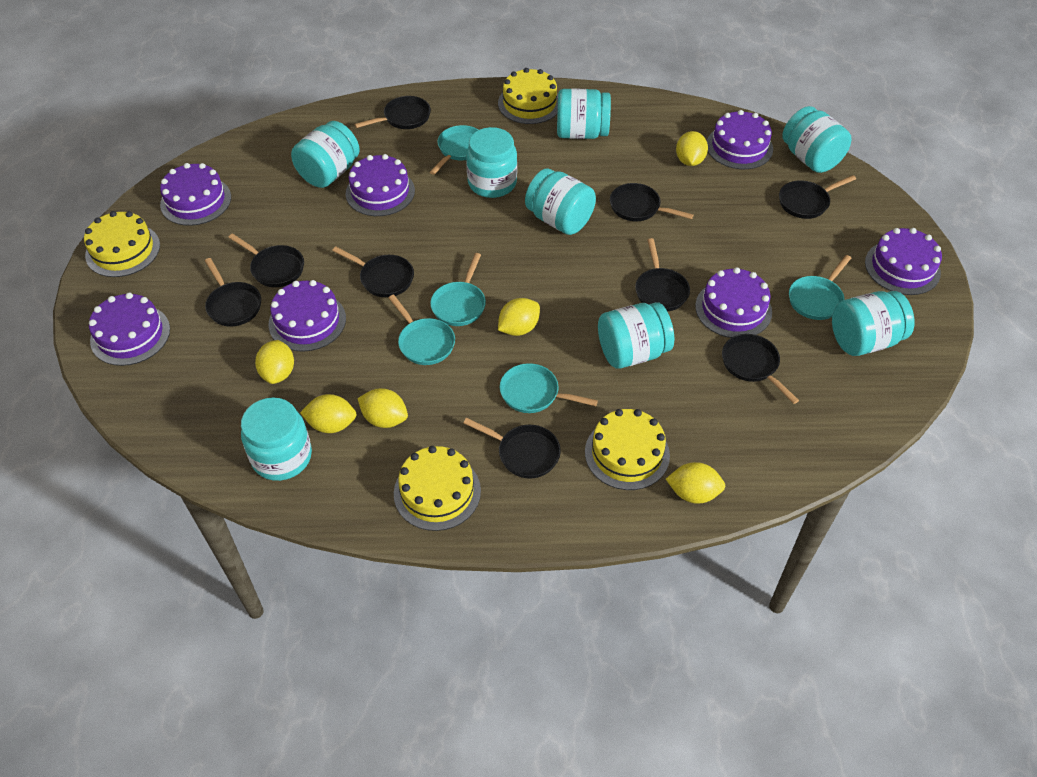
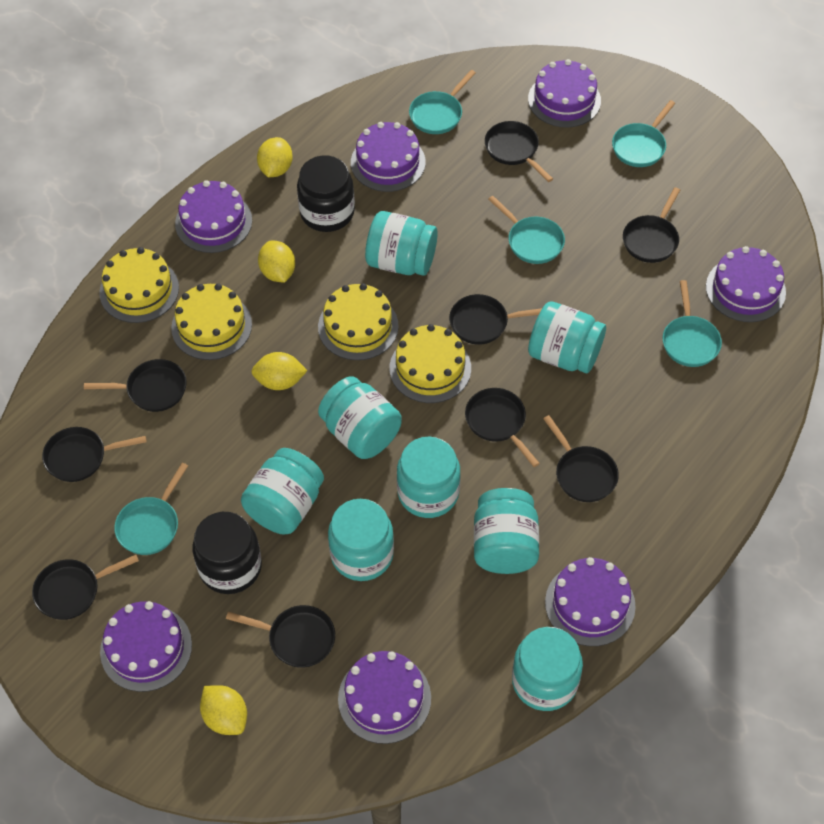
black jar: none = 0 -> [192,512,262,594] [297,156,355,232] = 2
yellow lemon: [255,340,294,384] [300,394,357,433] [358,388,408,428] [498,298,540,336] [666,462,726,504] [676,131,708,166] = 6 -> [200,685,247,735] [251,352,307,390] [257,137,293,177] [258,241,295,283] = 4

